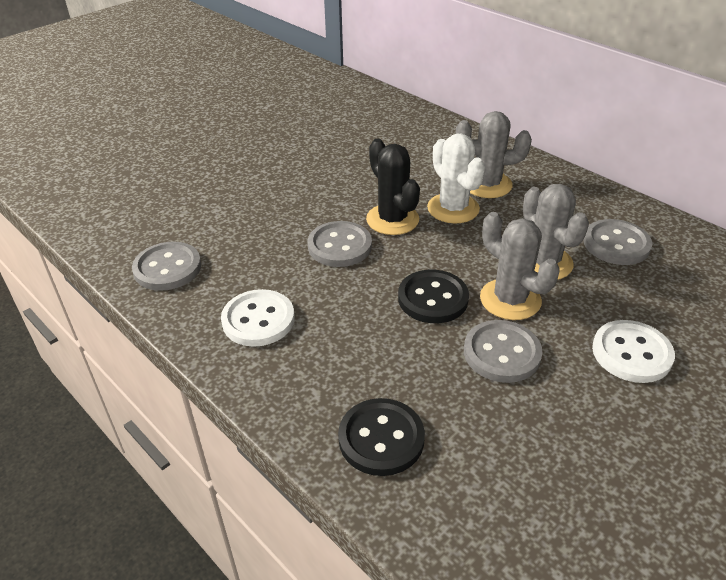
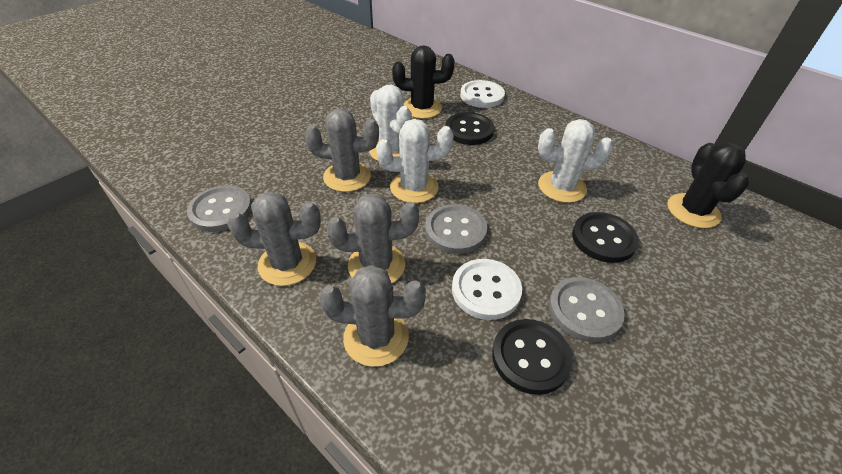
black button: [338,398,425,476] [398,270,469,323] = 2 -> [445,112,494,145] [492,319,573,395] [572,212,639,263] = 3
black cactus: [366,139,420,235] = 1 -> [392,45,455,119] [667,142,749,228] = 2
grey button: [132,242,201,291] [308,221,372,267] [464,320,542,383] [584,219,652,265] = 4 -> [187,185,252,232] [425,204,487,254] [549,277,625,342] = 3
grey cactus: [455,111,532,198] [480,212,560,320] [523,184,589,280] = 3 -> [227,191,321,286] [304,109,379,192] [319,265,426,367] [327,193,419,283] = 4
white cactus: [427,133,485,223] = 1 -> [369,85,412,161] [376,119,454,203] [538,119,613,203] = 3

